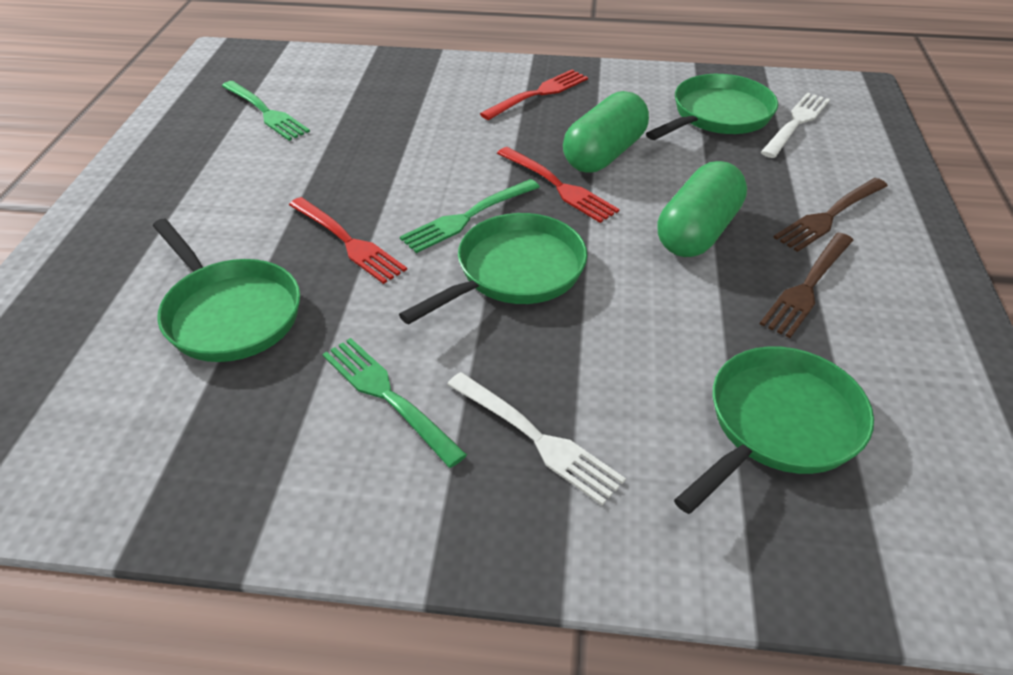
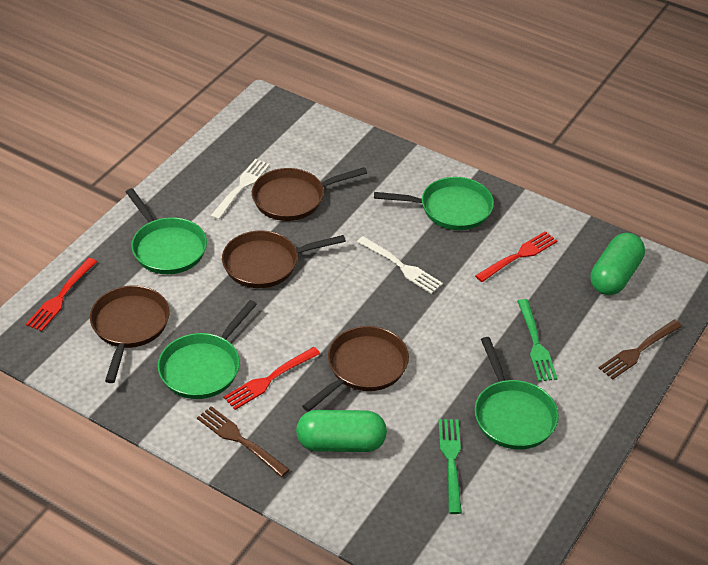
brown pan: none = 0 -> [90,286,170,383] [222,231,346,288] [252,167,367,221] [302,326,409,412] = 4
green fork: [222,81,310,141] [323,338,467,468] [400,179,540,253] = 3 -> [438,419,462,514] [517,299,557,382] = 2

